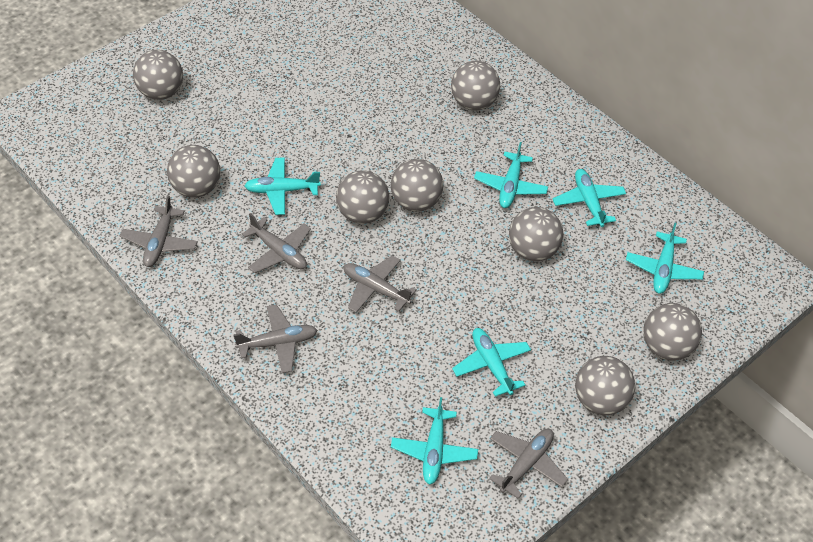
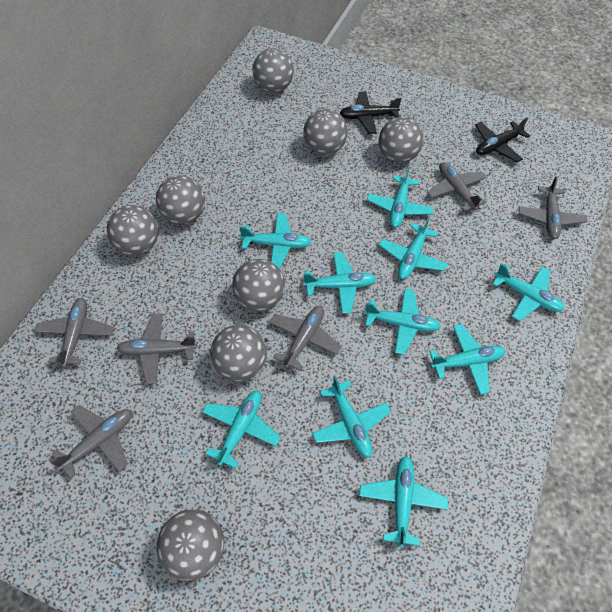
black plane: none = 0 -> [339,91,402,134] [475,117,530,163] = 2
grey plane: [120,195,197,267] [233,304,317,373] [242,213,311,273] [344,255,417,313] [489,429,568,499] = 5 -> [35,298,114,368] [51,405,132,479] [117,313,197,384] [269,306,342,371] [427,162,487,211] [518,176,587,239] = 6
turquoise plane: [244,157,321,215] [391,397,478,485] [452,328,531,397] [474,142,548,208] [553,169,626,227] [626,223,704,294] = 6 -> [202,390,281,469] [239,213,311,269] [303,252,376,314] [312,376,391,458] [359,456,448,548] [364,289,441,355] [367,167,434,228] [379,217,448,279] [429,324,506,395] [492,264,564,321] = 10

